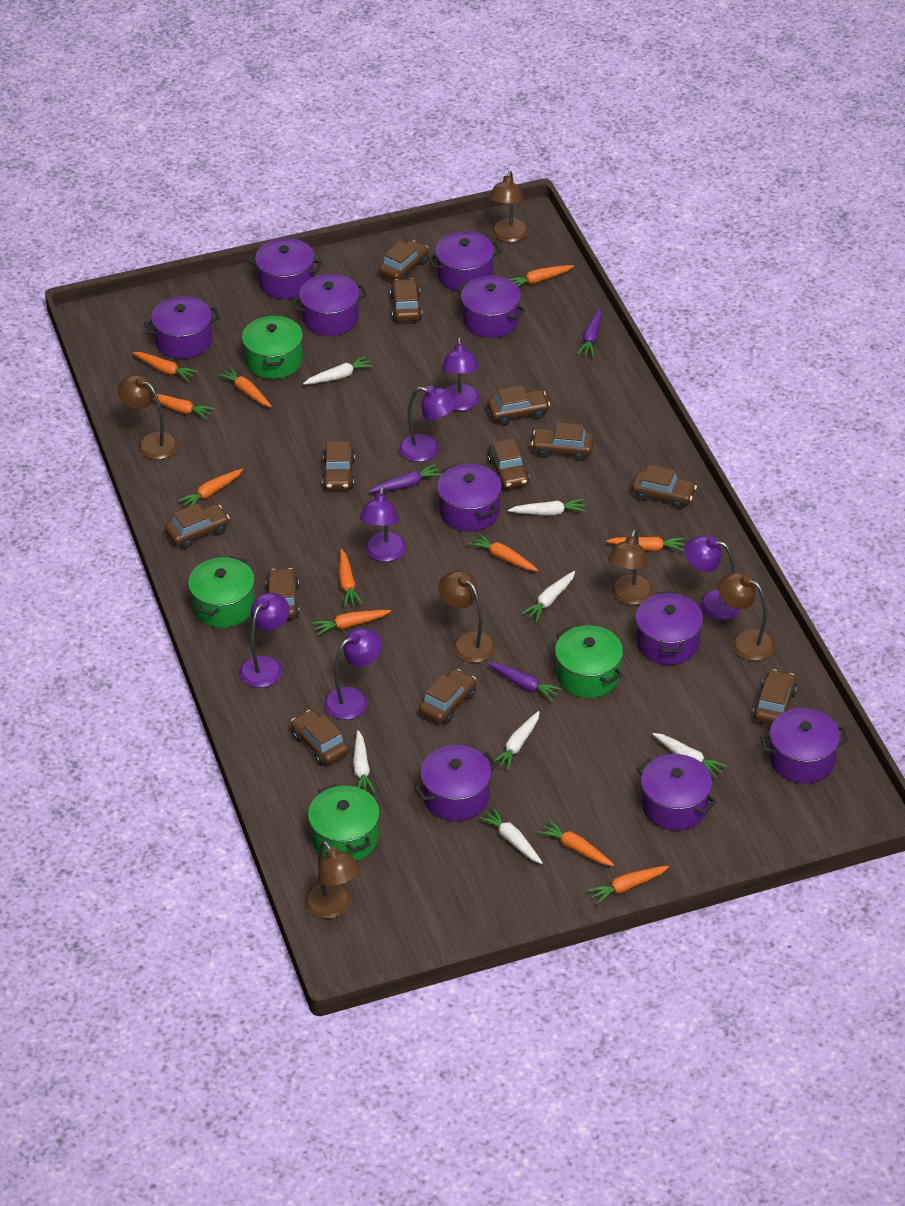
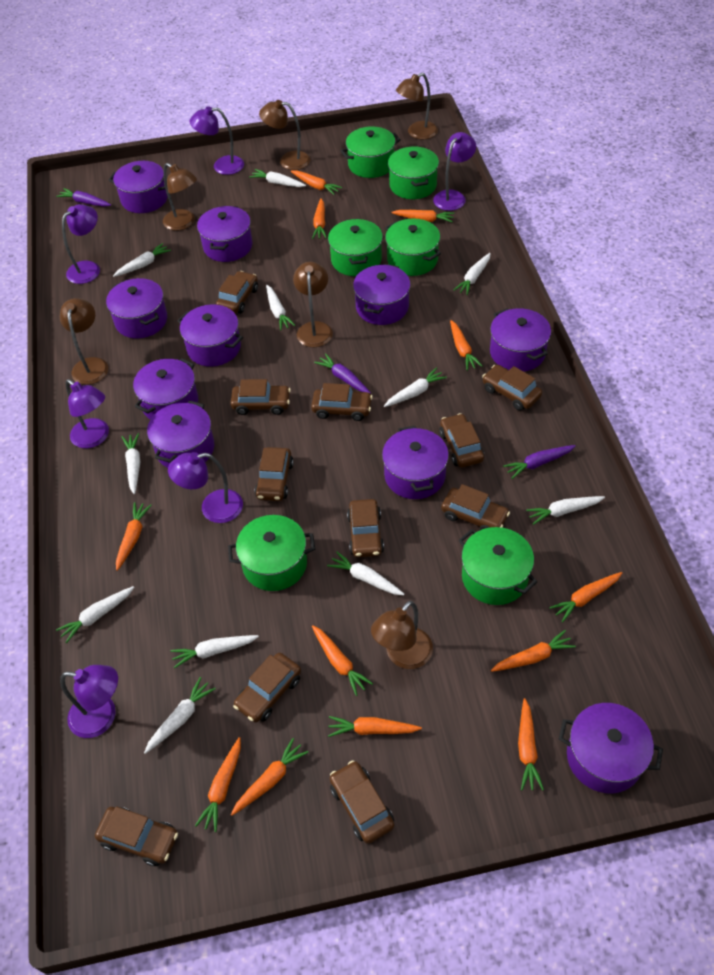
brown car: [165,503,230,549] [266,568,299,619] [291,710,349,765] [322,442,355,490] [379,240,429,281] [390,278,422,322] [419,669,476,724] [487,385,550,425] [487,438,530,489] [531,422,594,461] [632,465,697,509] [753,669,797,724] = 12 -> [95,806,178,866] [216,271,258,314] [230,379,291,415] [233,653,301,723] [255,447,294,501] [311,383,373,421] [330,760,394,844] [347,499,384,557] [439,413,484,467] [441,484,510,530] [482,365,542,411] = 11
green pot: [188,556,255,628] [242,315,303,379] [308,784,380,861] [555,625,623,698] = 4 -> [228,515,315,591] [328,219,383,276] [341,126,401,178] [385,219,441,276] [388,147,439,199] [459,527,537,605] = 6
orange carrot: [132,352,198,382] [153,394,214,419] [178,469,243,506] [217,367,272,407] [312,610,391,636] [339,549,363,607] [468,533,538,571] [509,265,574,287] [538,820,614,866] [588,866,669,905] [606,537,685,551] = 11 -> [116,502,152,571] [195,737,241,832] [231,738,308,816] [291,170,342,195] [312,198,327,239] [312,625,373,696] [328,716,422,737] [391,210,454,222] [450,320,483,371] [491,630,576,672] [518,698,544,791] [549,572,622,622] = 12
white carrot: [303,356,373,385] [353,730,376,793] [479,807,543,864] [491,711,540,771] [508,499,586,516] [521,571,575,622] [653,733,727,778] = 7 -> [56,586,134,643] [113,243,171,277] [122,433,140,494] [144,677,216,754] [171,635,259,668] [249,169,306,187] [266,285,296,330] [327,552,405,595] [384,368,447,407] [454,253,491,295] [526,496,605,525] = 11

